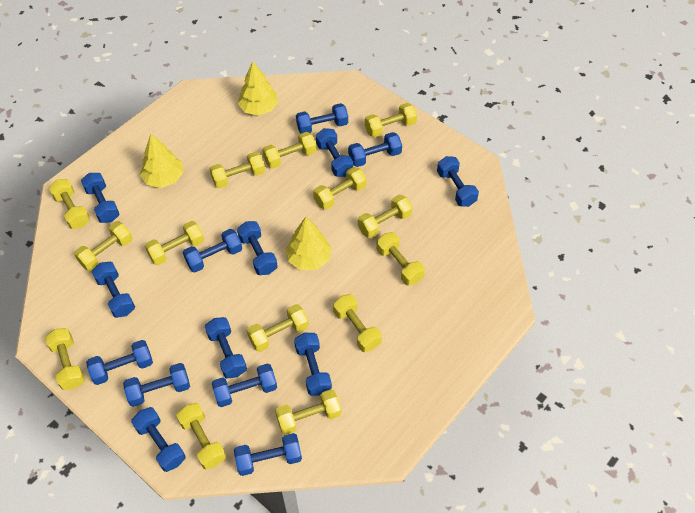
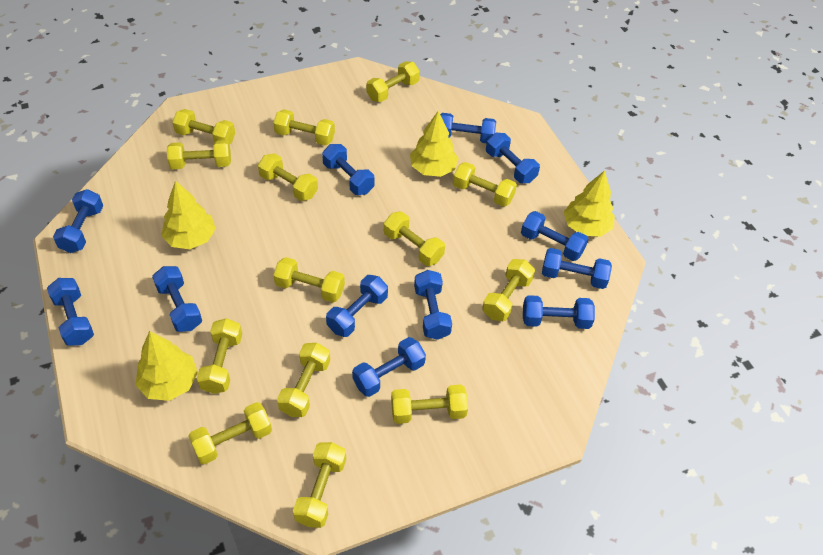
blue dumbbell: [81,173,120,223] [86,340,153,385] [92,262,135,318] [123,363,190,407] [131,407,186,472] [183,229,242,272] [205,317,247,379] [212,363,277,407] [234,433,302,476] [237,221,278,275] [294,333,332,396] [296,103,348,134] [316,128,353,177] [348,132,402,167] [437,156,479,207] = 15 -> [47,278,94,346] [53,189,103,253] [152,266,202,332] [322,144,374,195] [326,275,388,337] [352,337,426,397] [414,270,452,340] [440,113,496,143] [486,133,540,183] [521,211,588,261] [523,295,595,329] [542,248,612,289] = 12
yellow tree: [140,134,184,188] [238,62,278,115] [286,217,332,270] = 3 -> [135,331,198,401] [161,181,216,249] [410,111,459,177] [564,170,615,237] = 4

